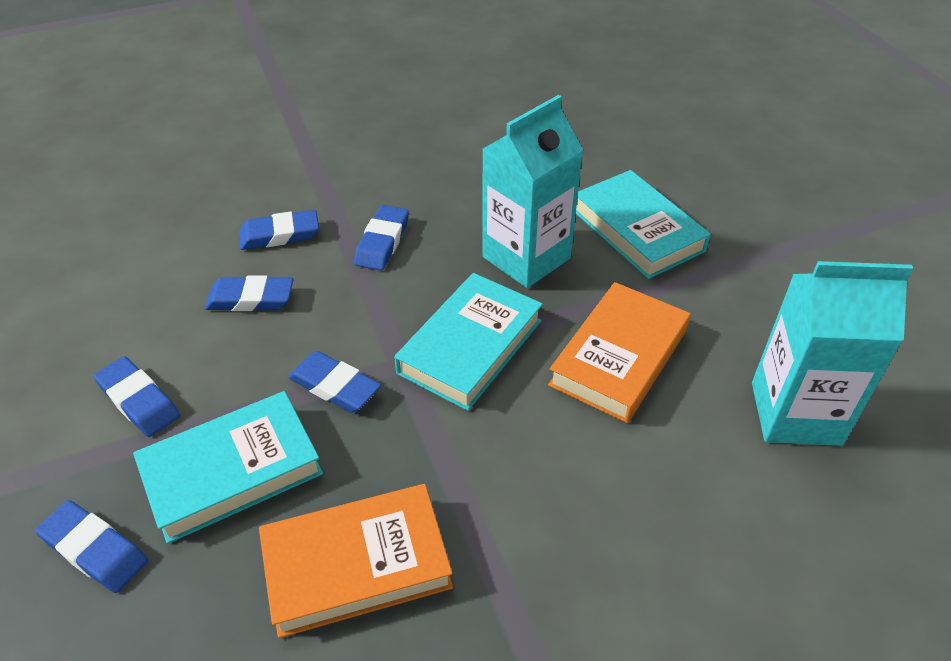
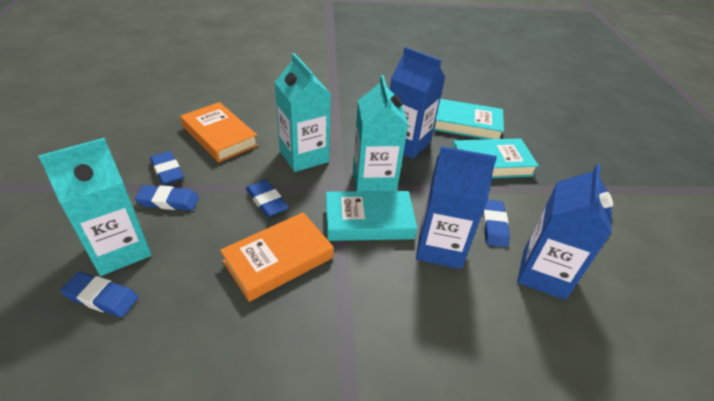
blue carton: none = 0 -> [390,47,445,159] [416,146,497,269] [517,164,613,300] = 3
blue eraser: [35,500,148,593] [93,356,180,437] [205,275,293,311] [239,210,319,250] [288,351,381,413] [354,205,409,271] = 6 -> [60,272,139,317] [135,185,199,211] [150,151,184,185] [246,180,289,217] [482,200,510,247] = 5
turquoise carton: [482,95,583,288] [752,261,913,446] = 2 -> [38,138,152,276] [275,53,331,172] [353,75,409,191] = 3

